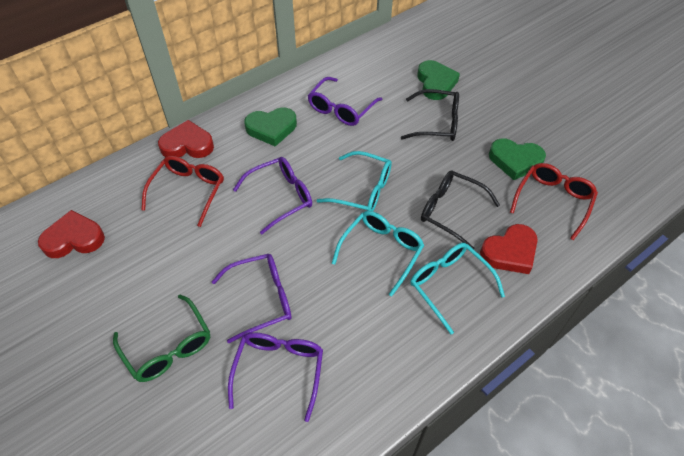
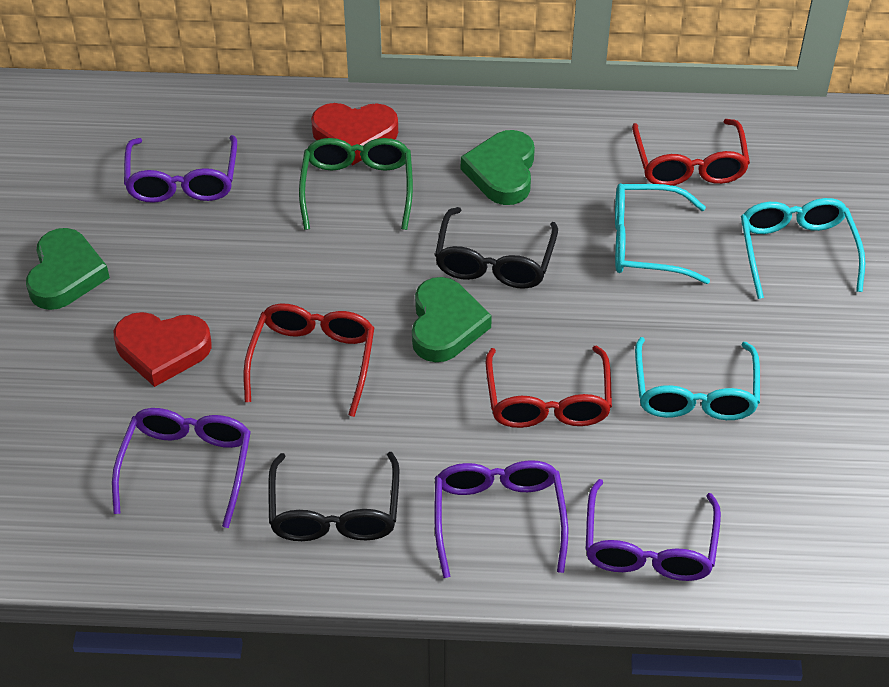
red glasses: [142,156,224,227] [510,163,598,240] = 2 -> [243,304,374,417] [486,346,612,428] [632,119,750,186] = 3
red heart: [38,210,105,258] [158,120,214,158] [480,224,538,274] = 3 -> [114,312,212,387] [311,103,398,165] = 2

